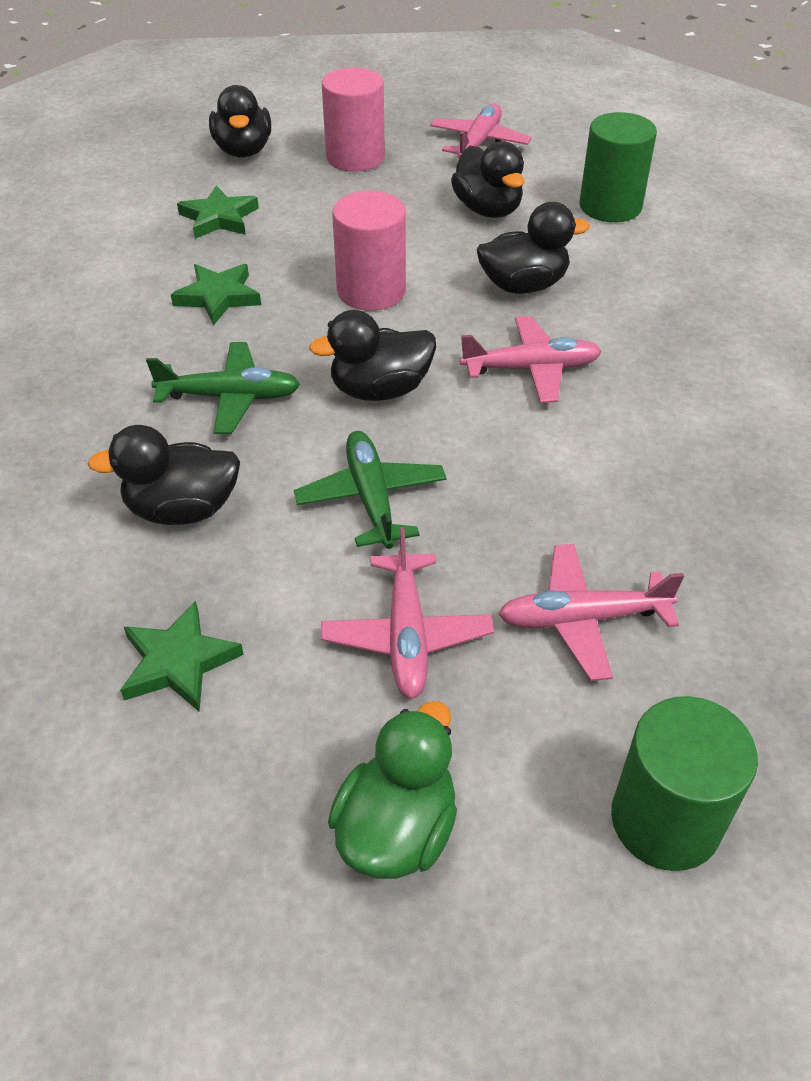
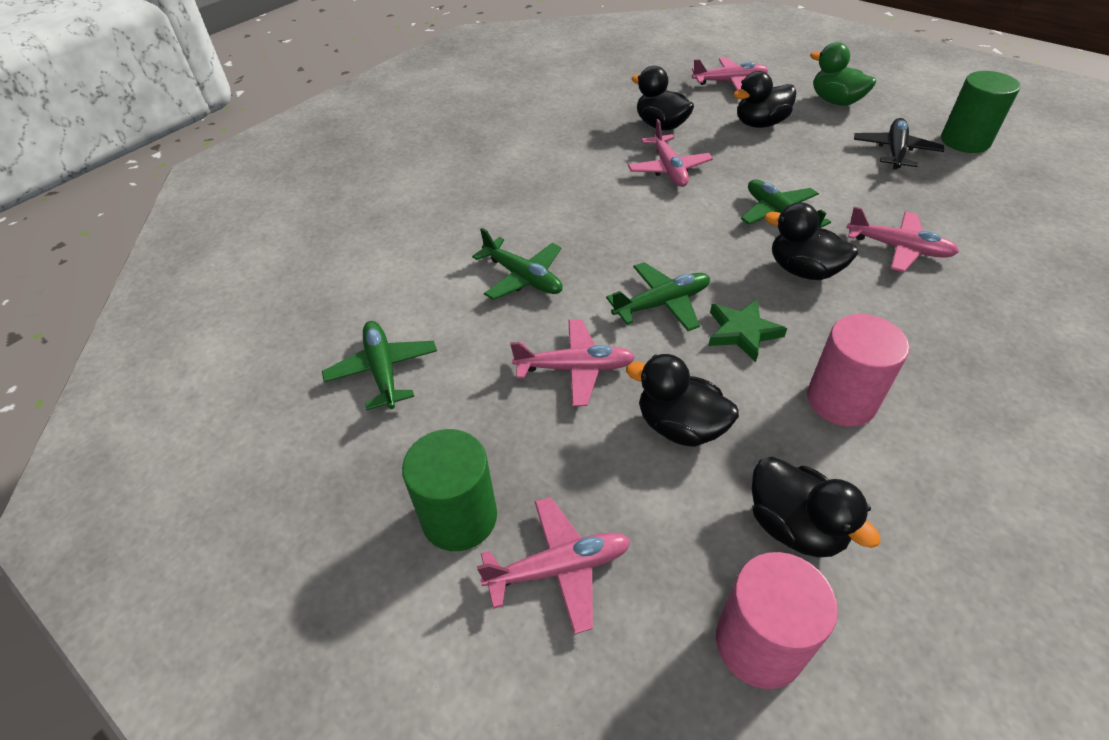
black plane: none = 0 -> [854,118,944,169] = 1
green plane: [146,342,300,434] [294,431,447,549] = 2 -> [322,321,437,410] [472,228,563,300] [606,262,710,331] [741,179,831,228] = 4
green star: [120,601,244,712] [171,264,261,325] [177,185,259,239] = 3 -> [708,299,787,362] = 1
pink plane: [321,527,494,699] [430,104,532,159] [460,316,602,403] [498,544,684,681] = 4 -> [477,497,631,634] [510,319,635,406] [628,119,713,187] [692,57,768,90] [846,207,959,272] = 5

